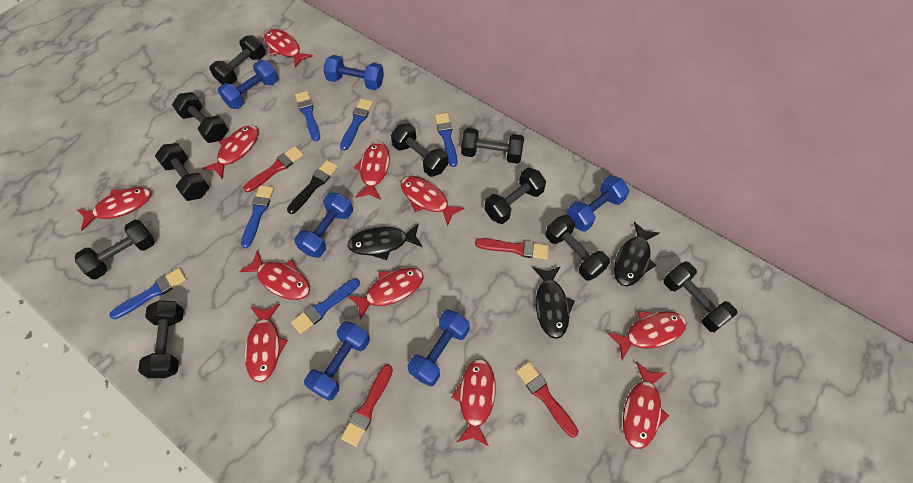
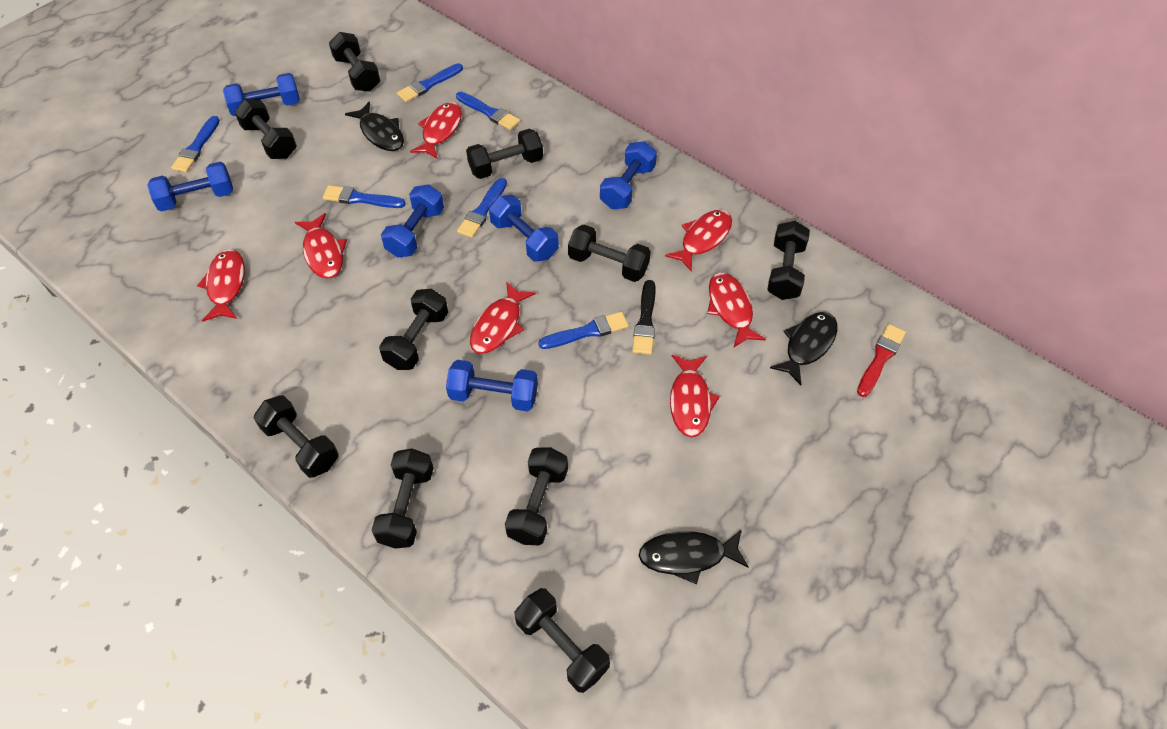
red brush: [243,146,304,192] [341,364,393,447] [475,238,549,260] [516,362,578,438] = 4 -> [857,324,906,397] = 1
red fish: [77,187,151,230] [202,125,259,179] [239,250,310,300] [245,304,288,383] [264,29,313,68] [348,268,424,320] [353,142,390,200] [401,176,465,226] [452,359,495,446] [607,311,687,360] [623,362,669,449] = 11 -> [197,249,245,321] [295,213,347,279] [410,102,462,159] [470,281,536,354] [665,210,732,272] [670,355,720,437] [707,273,766,348] = 7

